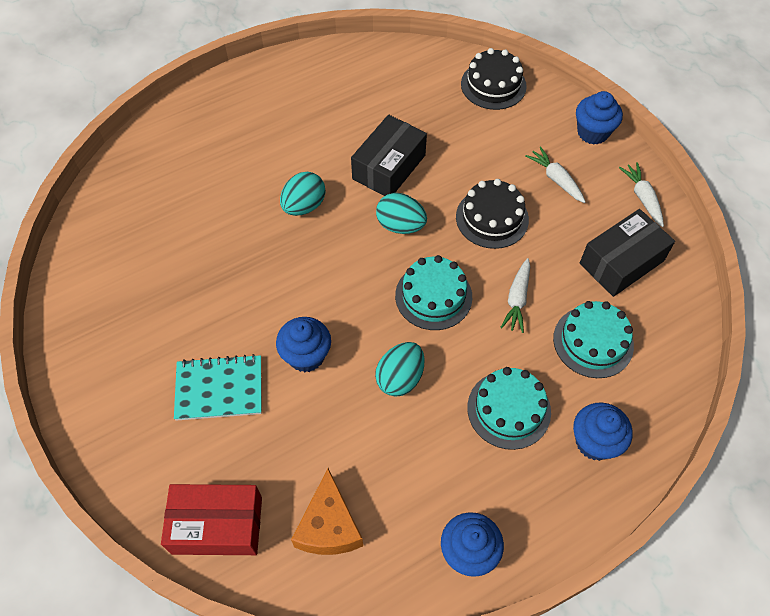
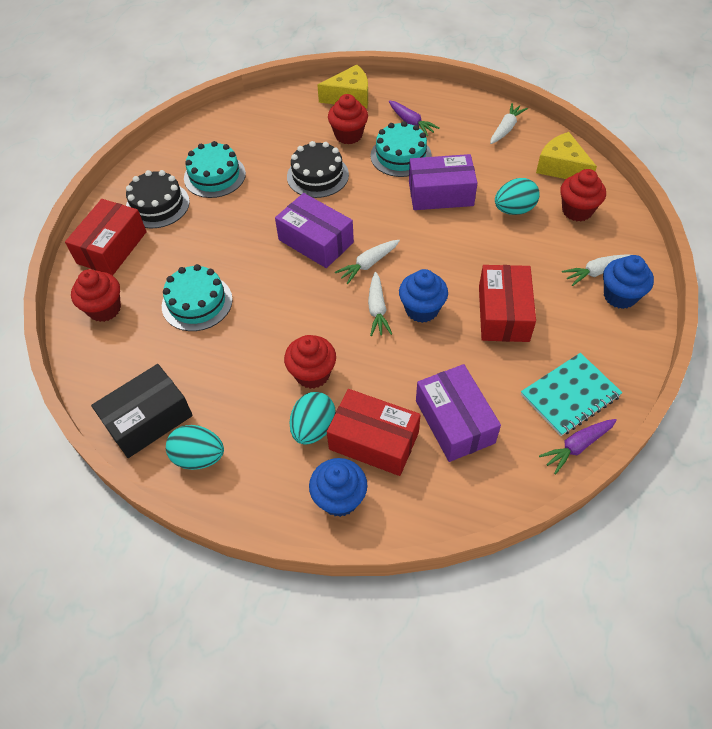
black box: [351,115,427,196] [580,209,675,297] = 2 -> [91,364,193,458] = 1
blue cupcake: [276,317,331,372] [441,512,504,577] [573,403,633,461] [576,91,623,145] = 4 -> [309,458,368,517] [399,269,448,323] [603,255,654,309] = 3
orange cheese: [291,468,363,555] = 1 -> none = 0
purple box: none = 0 -> [275,193,354,268] [409,154,477,210] [416,364,501,462] = 3
purple carrot: none = 0 -> [389,101,440,136] [539,419,617,474] = 2
red box: [161,484,262,555] = 1 -> [65,199,147,276] [327,389,420,476] [479,265,536,342] = 3
red cupcake: none = 0 -> [71,269,121,322] [284,335,336,389] [328,94,368,144] [560,169,606,221] = 4
white carrot: [500,258,530,333] [525,146,585,203] [619,162,664,227] = 3 -> [335,240,400,284] [368,272,392,336] [490,103,528,144] [562,254,630,286] = 4
yellow cheese: none = 0 -> [317,65,368,108] [536,132,597,179] = 2

